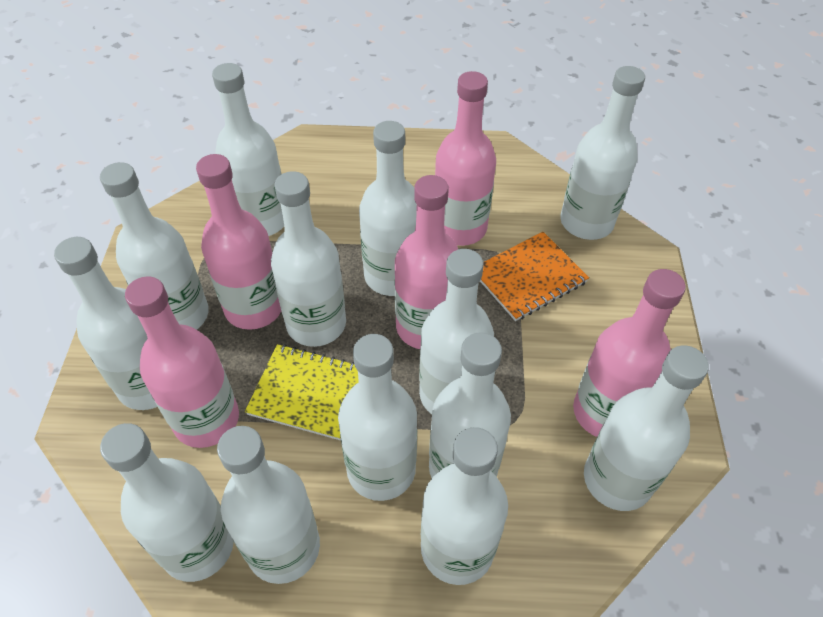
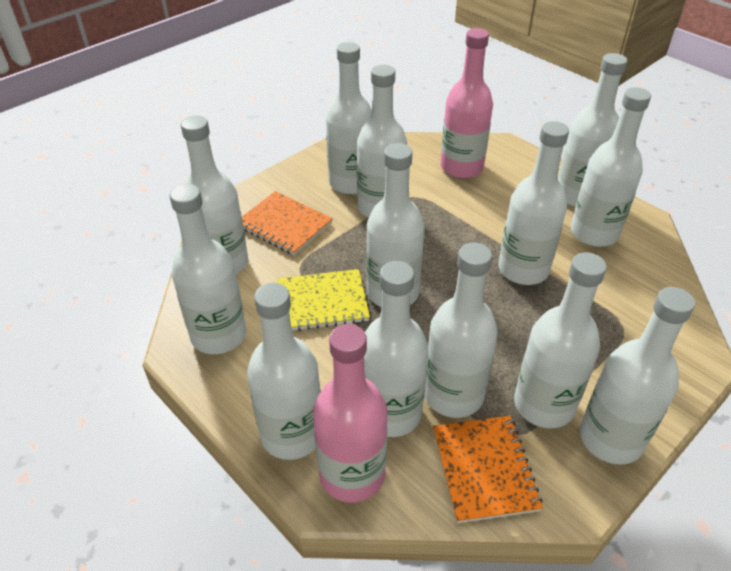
orange notebook: [480,232,589,321] = 1 -> [242,191,333,255] [433,416,543,523] = 2
pink bottle: [125,276,239,448] [196,154,281,330] [395,175,458,349] [435,71,496,246] [573,269,686,437] = 5 -> [313,324,387,503] [440,28,493,178] = 2

